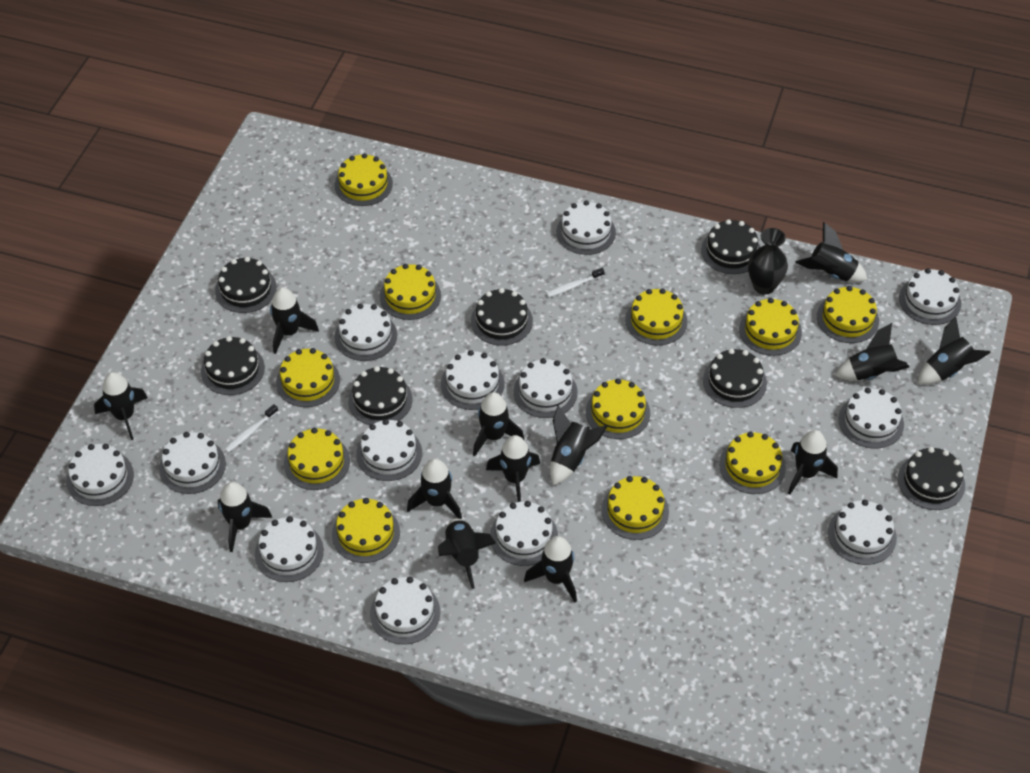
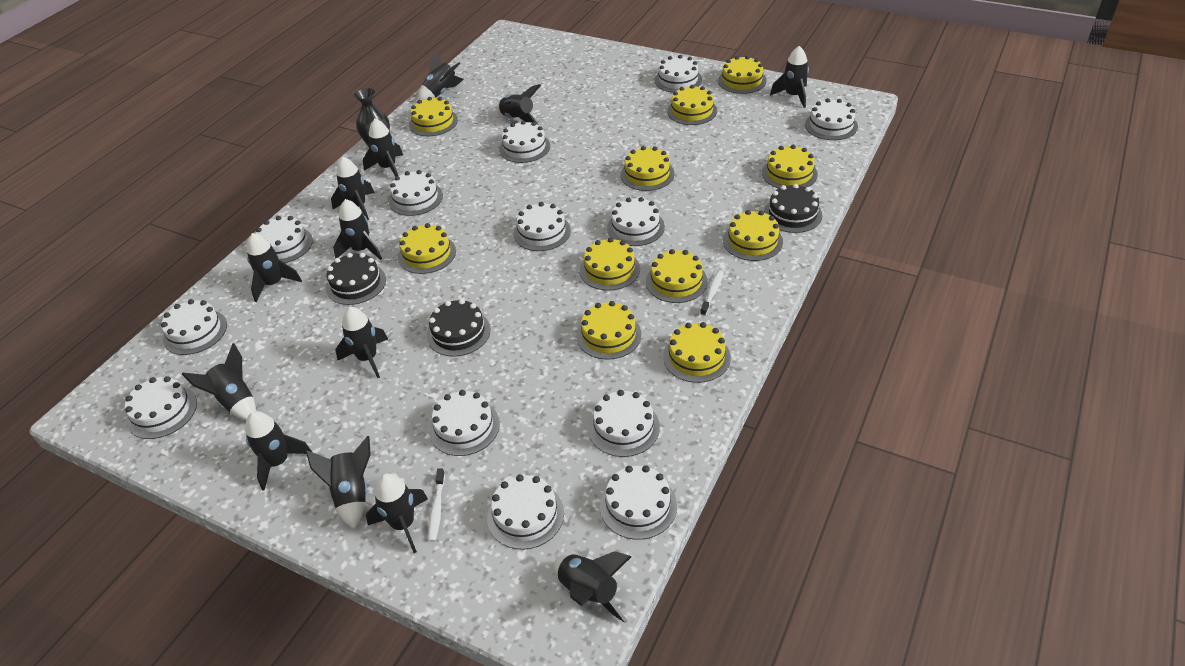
black cake: [201,336,265,395] [215,257,277,313] [348,366,412,425] [471,288,533,346] [701,219,760,274] [703,348,767,408] [898,447,965,510] = 7 -> [326,253,386,305] [427,299,491,357] [764,184,823,233] = 3

